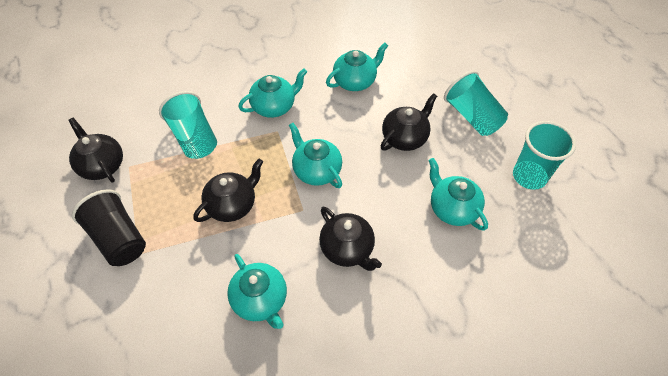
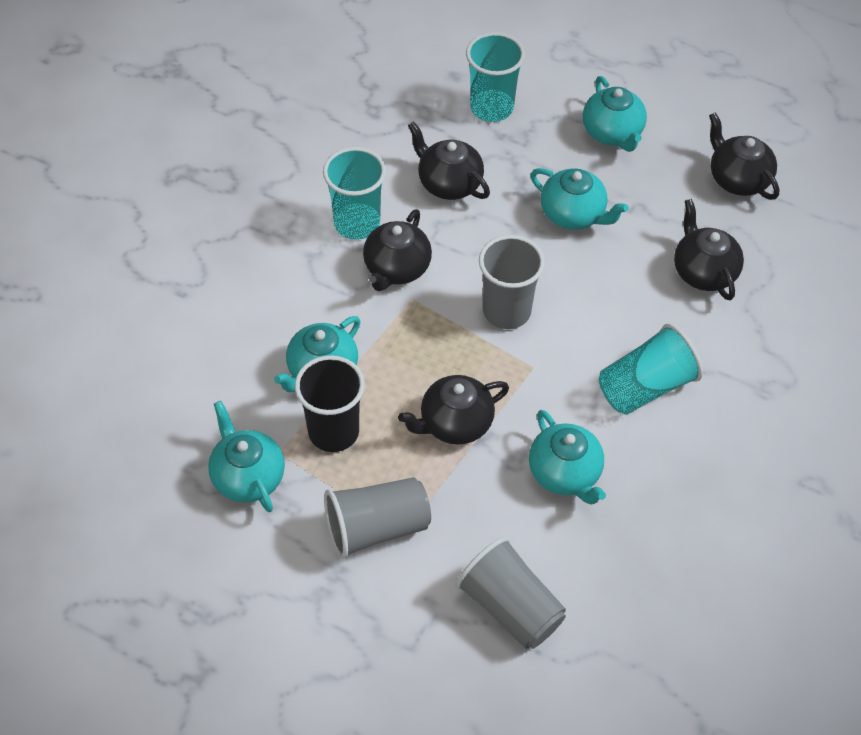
black teapot: [68,118,123,183] [194,159,263,222] [319,207,382,271] [381,93,437,151] = 4 -> [363,209,432,291] [398,375,509,445] [408,121,490,200] [674,199,744,300] [709,112,779,200] = 5
grey cup: none = 0 -> [324,477,431,559] [455,537,566,649] [479,235,545,329] = 3

